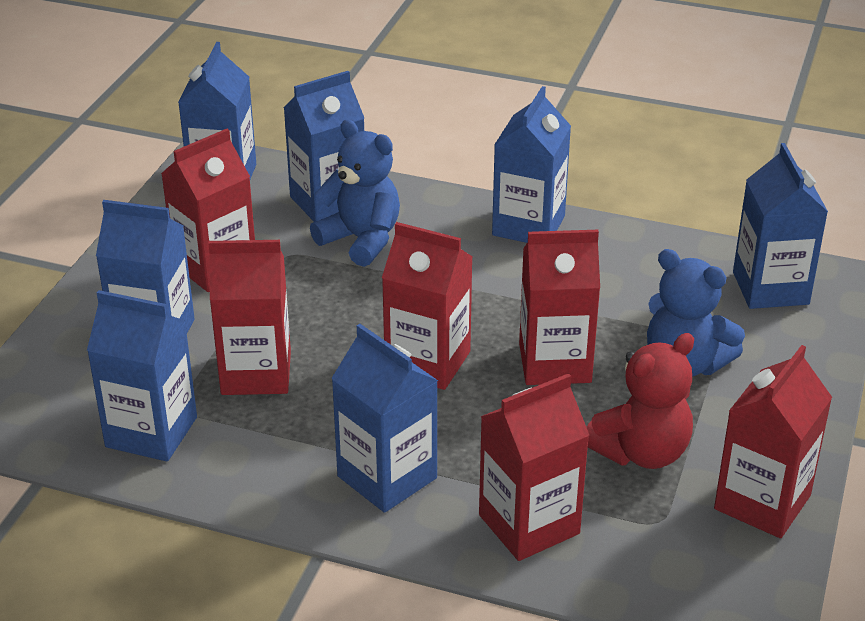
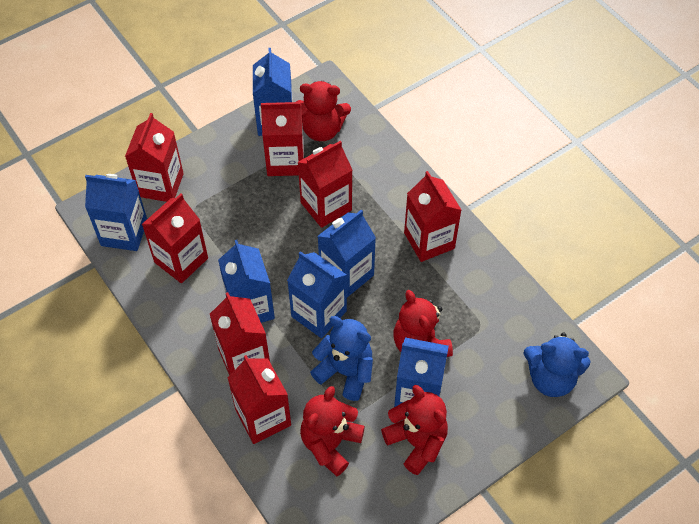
blue carton: [87,290,197,461] [96,200,195,333] [178,42,256,179] [283,71,364,222] [331,324,438,513] [492,86,571,243] [733,143,828,309] = 7 -> [85,174,147,251] [218,240,275,323] [253,48,293,136] [287,251,347,338] [318,210,376,297] [394,337,449,407] = 6
red carton: [161,129,255,292] [208,240,291,395] [382,222,472,390] [479,373,589,561] [519,230,600,385] [714,345,832,538] = 6 -> [125,113,184,202] [142,194,208,283] [210,292,270,376] [228,355,291,444] [261,102,304,176] [297,141,352,228] [404,171,461,262] = 7
red teddy bear: [587,333,694,469] = 1 -> [296,81,351,141] [300,386,365,476] [381,385,448,475] [393,290,453,357] = 4

